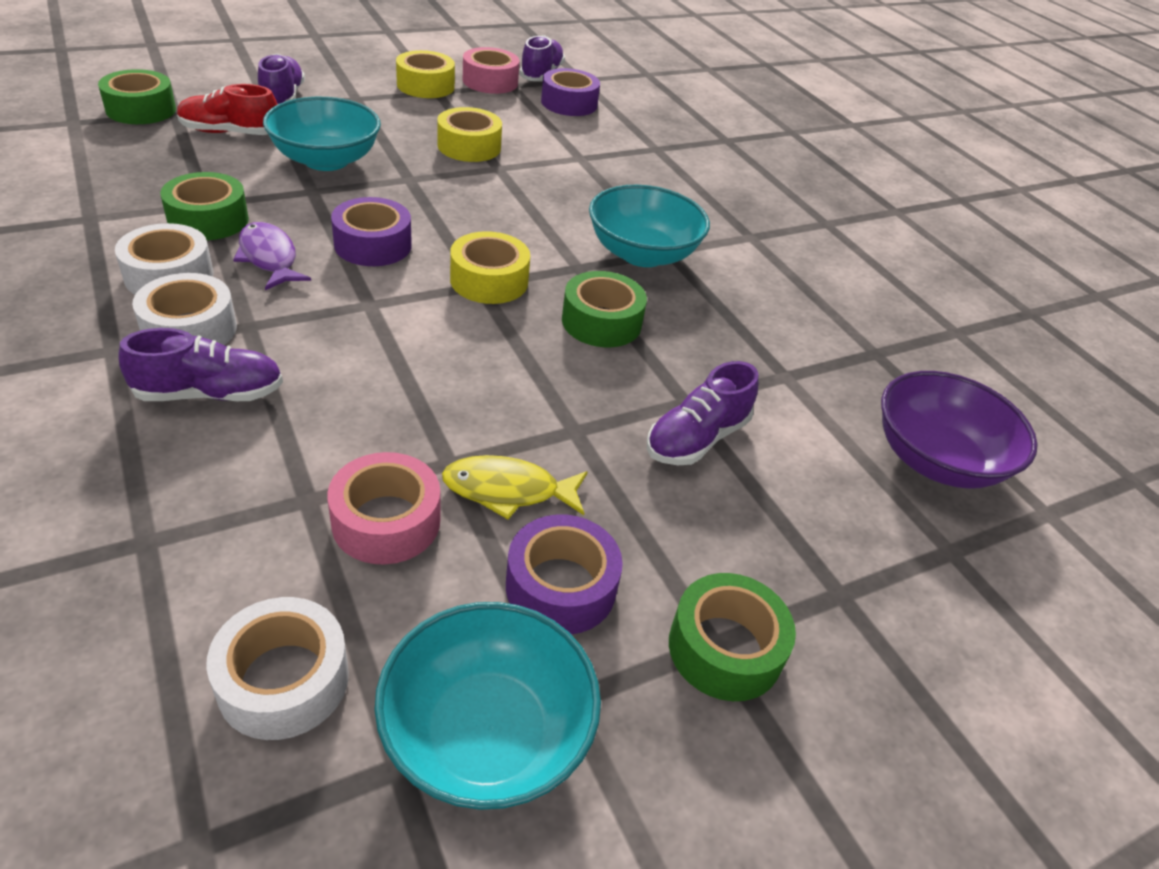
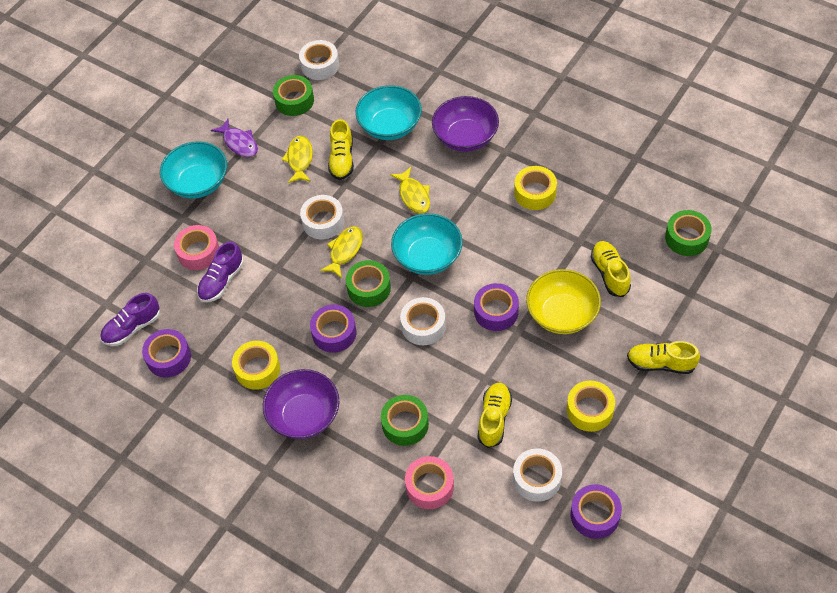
purple bowl: [881,371,1038,489] = 1 -> [263,369,339,439] [432,96,499,152] = 2
purple shoe: [118,328,283,401] [258,54,305,105] [520,35,565,81] [647,361,759,465] = 4 -> [100,293,160,346] [197,241,244,302] = 2
purple tape: [331,197,412,266] [506,514,623,635] [541,68,600,116] = 3 -> [142,329,191,377] [310,305,356,353] [474,283,519,331] [570,484,622,539] = 4
red shoe: [177,84,277,135] = 1 -> none = 0
white tape: [115,223,214,294] [132,273,237,345] [206,597,349,740] = 3 -> [299,40,339,80] [300,195,344,239] [400,297,446,345] [513,448,562,502] = 4
yellow bowl: none = 0 -> [526,269,601,334] = 1
yellow fish: [442,455,588,520] = 1 -> [281,136,313,183] [320,227,363,278] [390,167,430,214] = 3
yellow shoe: none = 0 -> [328,119,354,180] [478,383,512,448] [591,241,631,297] [627,341,700,374] = 4

